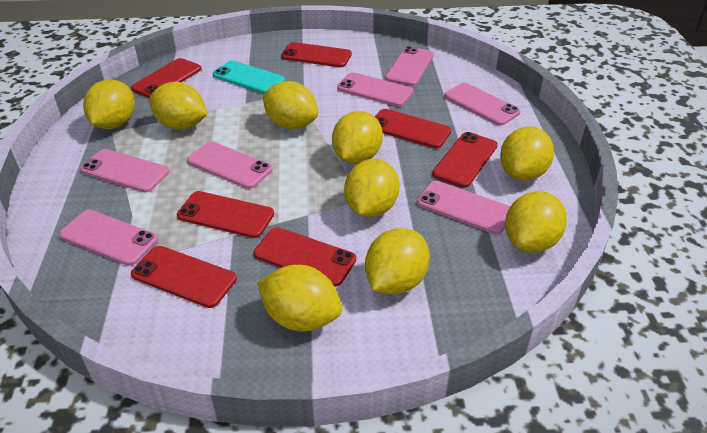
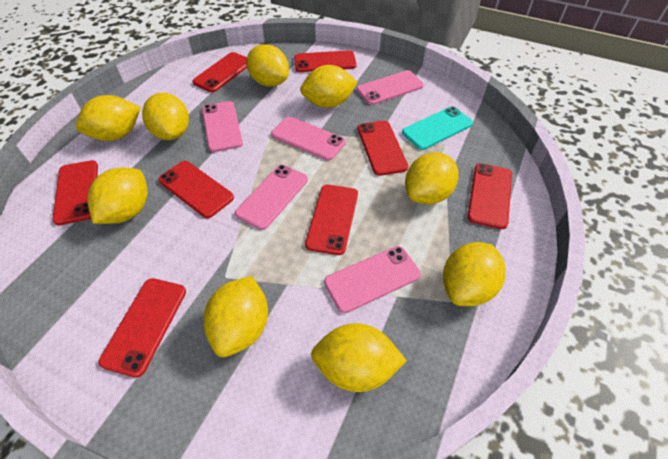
pink phone: [59,210,158,266] [80,149,170,192] [187,141,273,189] [337,72,413,107] [385,46,434,86] [417,181,511,234] [444,83,521,126] = 7 -> [202,101,243,152] [235,165,308,230] [271,117,346,161] [324,246,421,313] [357,70,424,105] = 5
red phone: [131,58,201,98] [131,246,237,308] [177,191,274,238] [254,227,356,287] [281,42,352,67] [375,109,451,148] [432,132,498,188] = 7 -> [52,160,98,225] [98,278,186,378] [158,161,234,218] [192,52,247,92] [294,50,356,72] [305,185,358,255] [358,121,408,176] [468,163,512,229] = 8

